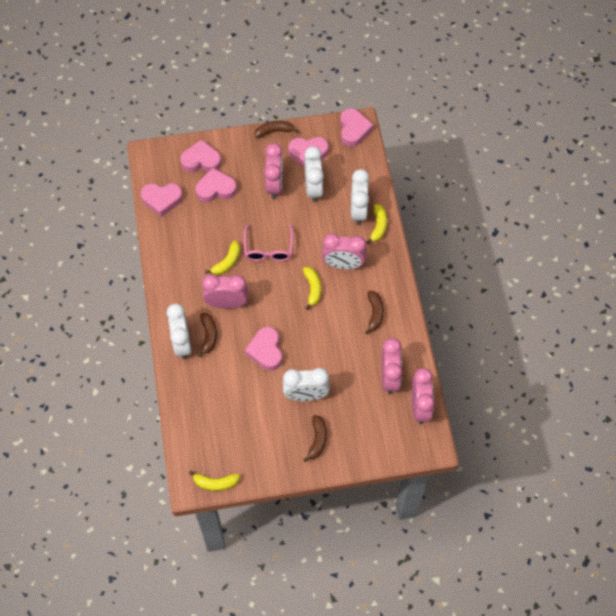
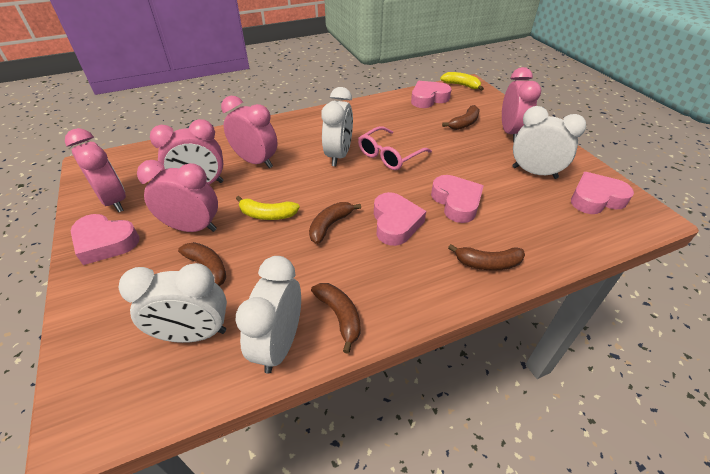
brown banana: [198,313,217,358] [255,121,299,138] [303,415,327,462] [365,291,384,334] = 4 -> [178,242,226,286] [309,202,361,244] [311,283,361,354] [442,105,480,130] [448,244,525,271] = 5
pink heart: [141,183,183,217] [180,139,222,172] [195,168,237,202] [245,327,282,371] [288,137,329,167] [340,108,373,147] = 6 -> [71,214,140,265] [374,192,426,246] [411,81,452,108] [431,175,484,223] [571,172,634,214] = 5
yellow banana: [189,470,240,491] [205,240,240,275] [303,267,321,310] [366,204,387,244] = 4 -> [236,196,300,220] [440,72,484,91] = 2

